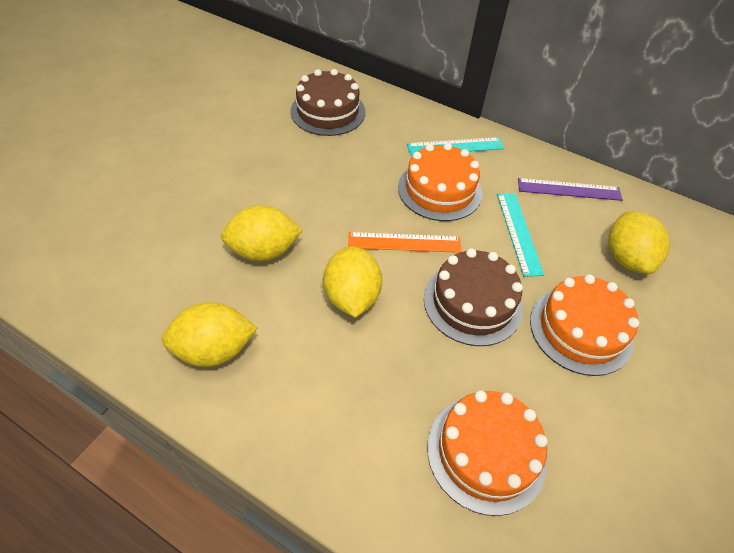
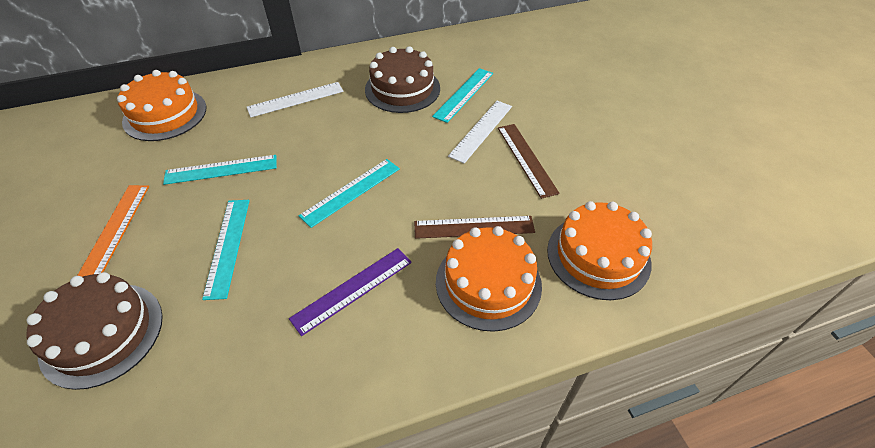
brown ruler: none = 0 -> [414,216,535,239] [498,124,560,199] = 2
turquoise ruler: [407,137,504,156] [497,193,544,277] = 2 -> [163,155,277,185] [202,200,250,300] [299,159,400,228] [432,68,493,123] = 4
white ruler: none = 0 -> [247,82,344,117] [448,101,512,164] = 2
yellow lemon: [162,302,257,367] [221,205,303,262] [323,246,382,318] [608,212,670,274] = 4 -> none = 0

